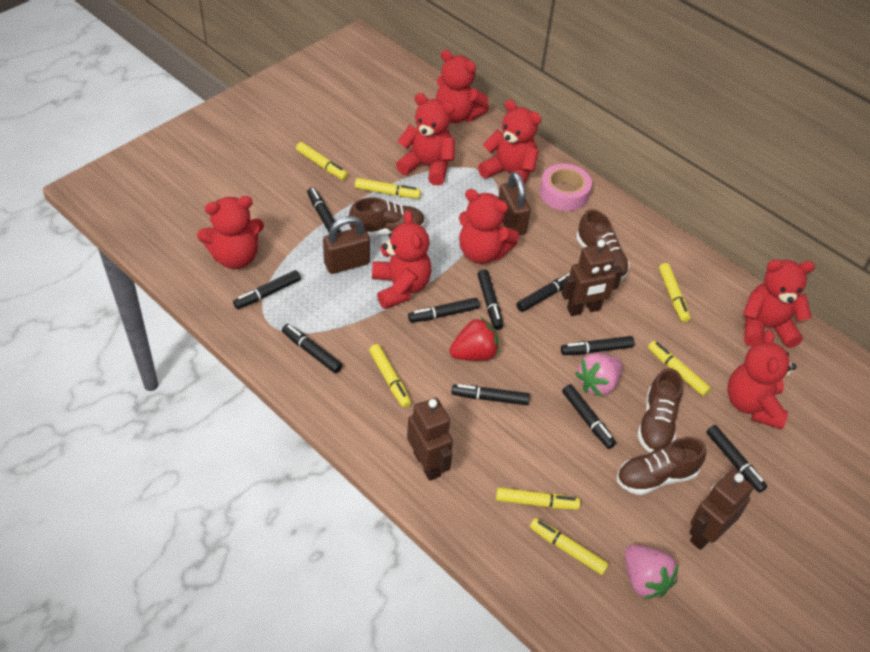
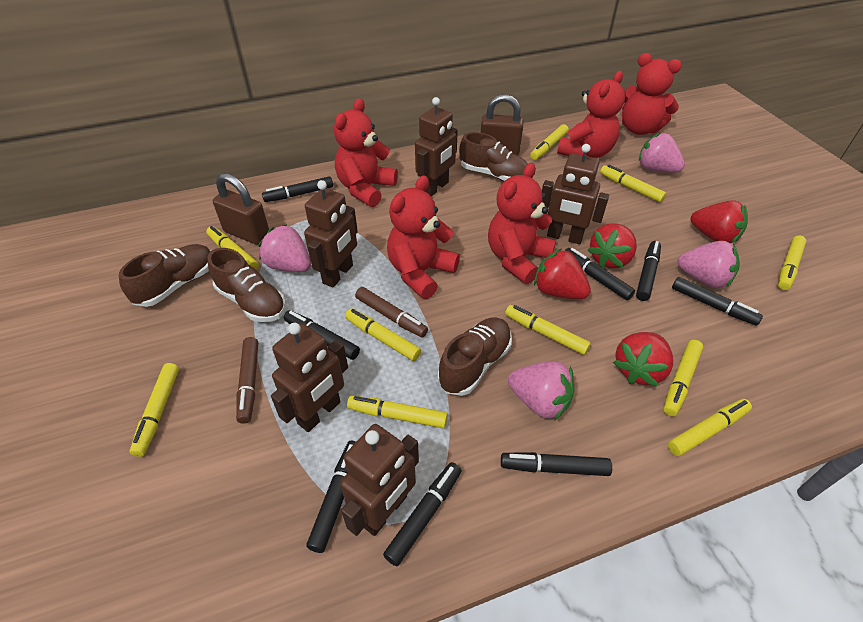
black marker: [233,270,301,309] [282,324,343,373] [307,187,341,233] [408,298,480,323] [451,384,530,405] [477,269,504,330] [516,273,570,312] [561,336,634,355] [562,384,616,449] [706,425,767,493] = 10 -> [262,176,333,202] [284,310,360,360] [306,441,356,553] [383,462,462,566] [501,452,612,476] [565,248,635,300] [636,241,661,301] [672,277,763,326] = 8
brown marker: none = 0 -> [236,337,258,424] [355,287,428,338] = 2
brown robot: [407,398,453,481] [562,240,623,316] [689,470,753,550] = 3 -> [271,323,348,432] [304,180,358,287] [340,424,419,536] [415,97,458,197] [542,144,609,244] = 5
pink strawberry: [575,353,622,397] [625,545,679,600] = 2 -> [258,224,311,272] [508,361,574,420] [639,133,685,173] [678,241,740,288] = 4
pink tape: [540,164,592,211] = 1 -> none = 0
red strawberry: [449,317,499,361] = 1 -> [534,249,591,299] [588,223,637,268] [613,332,673,387] [691,200,748,243] = 4
red teddy bear: [197,196,264,269] [372,210,432,309] [396,93,455,186] [436,50,489,123] [459,189,519,264] [478,100,541,184] [727,330,796,430] [743,260,815,348] = 8 -> [334,99,398,207] [387,175,460,299] [488,163,556,284] [557,71,625,158] [622,53,682,135] = 5
yellow marker: [296,142,348,180] [355,178,421,199] [369,344,411,408] [496,487,580,510] [530,518,609,575] [648,341,711,396] [659,263,690,322] = 7 -> [130,363,179,457] [206,226,259,270] [345,309,421,361] [347,396,448,428] [505,305,591,355] [530,124,569,160] [600,164,666,203] [663,340,703,416] [668,399,752,456] [778,235,806,290] = 10

